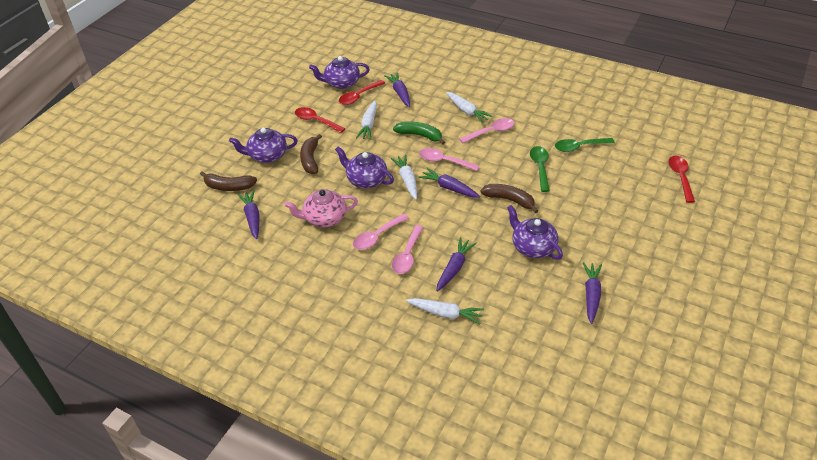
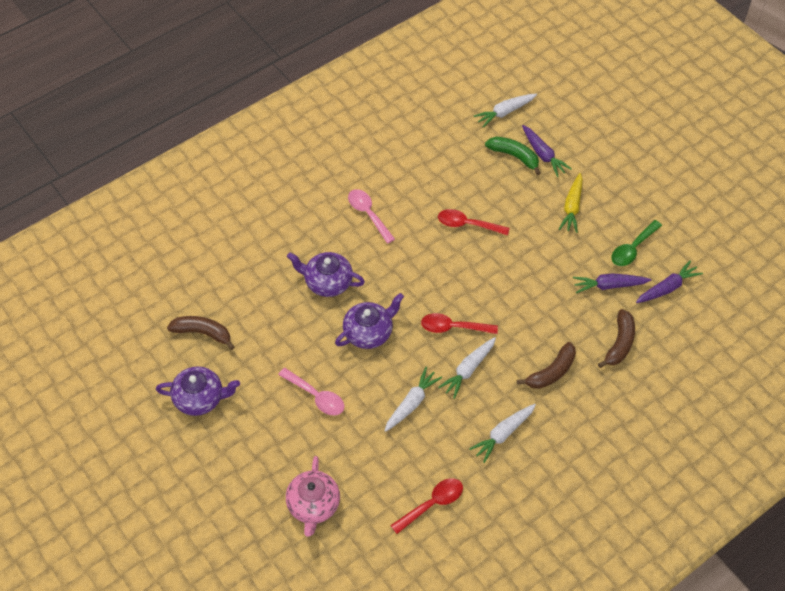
green spoon: [530,146,550,192] [555,138,615,152] = 2 -> [611,220,662,266] = 1
pink spoon: [353,214,409,250] [392,225,424,274] [419,148,479,171] [459,118,514,143] = 4 -> [278,368,344,415] [348,189,395,244] = 2
purple carrot: [237,190,259,239] [384,72,410,107] [418,168,480,198] [436,237,477,291] [583,262,602,324] = 5 -> [522,125,572,177] [573,273,651,293] [636,260,703,303] = 3
purple teapot: [229,128,298,163] [309,56,370,89] [335,146,394,188] [507,205,563,260] = 4 -> [156,366,240,416] [287,252,365,297] [335,293,404,349] = 3
yellow carrot: none = 0 -> [559,173,583,233] = 1

